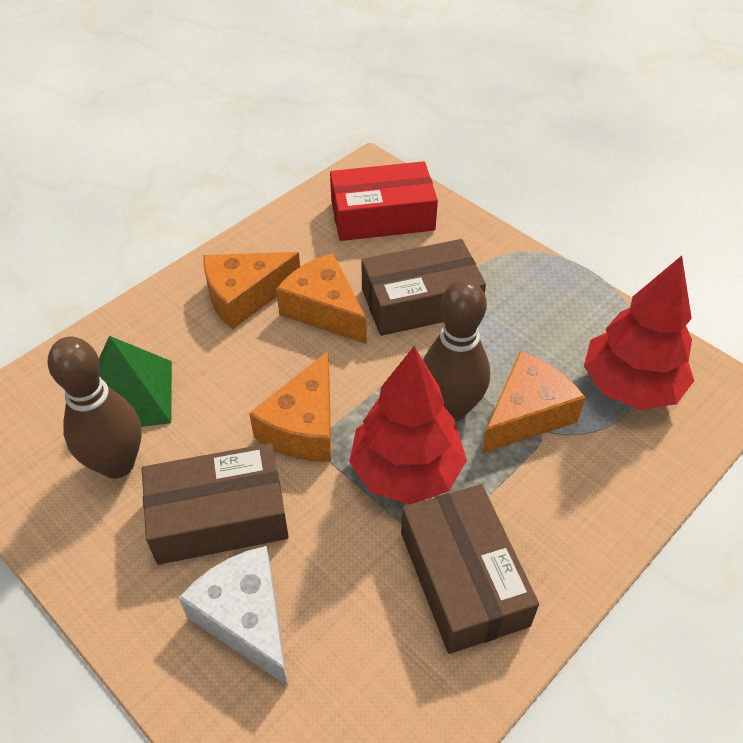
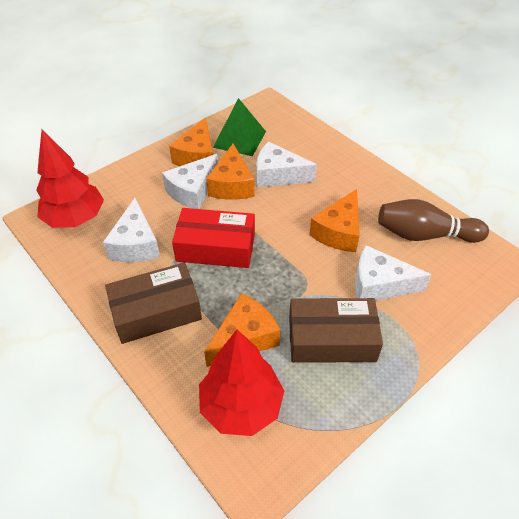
brown bowling pin: [48,337,142,478] [423,279,490,421] = 2 -> [378,199,489,243] = 1
brown box: [142,443,289,565] [361,239,486,336] [401,484,539,654] = 3 -> [105,262,202,344] [289,298,383,363] = 2
white cheese: [179,546,288,686] = 1 -> [103,198,160,262] [162,154,218,209] [256,141,317,188] [355,245,432,301] = 4

